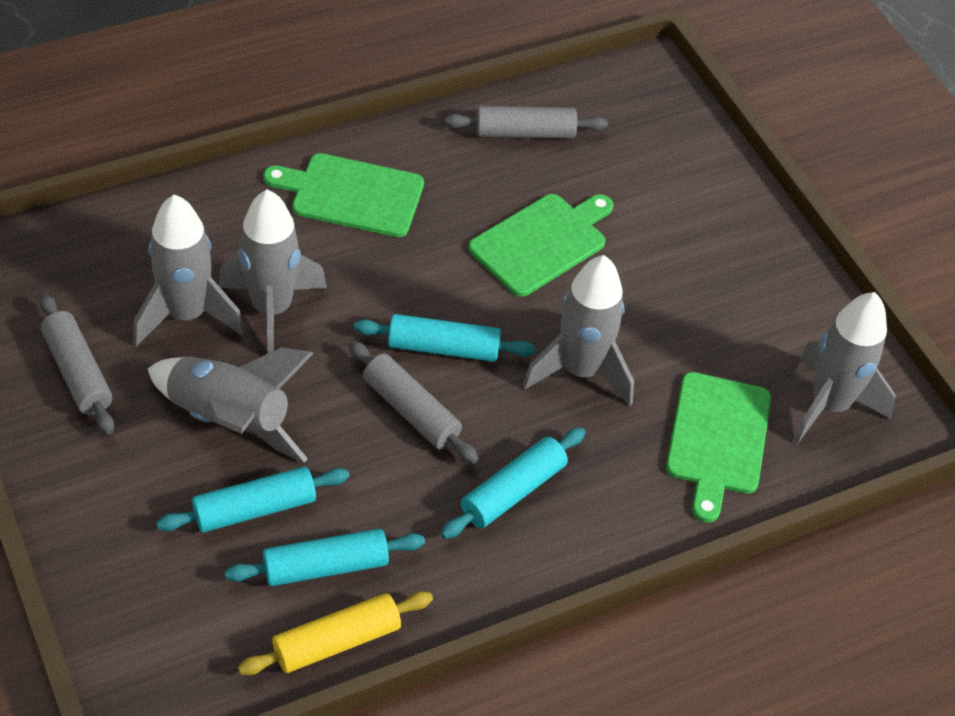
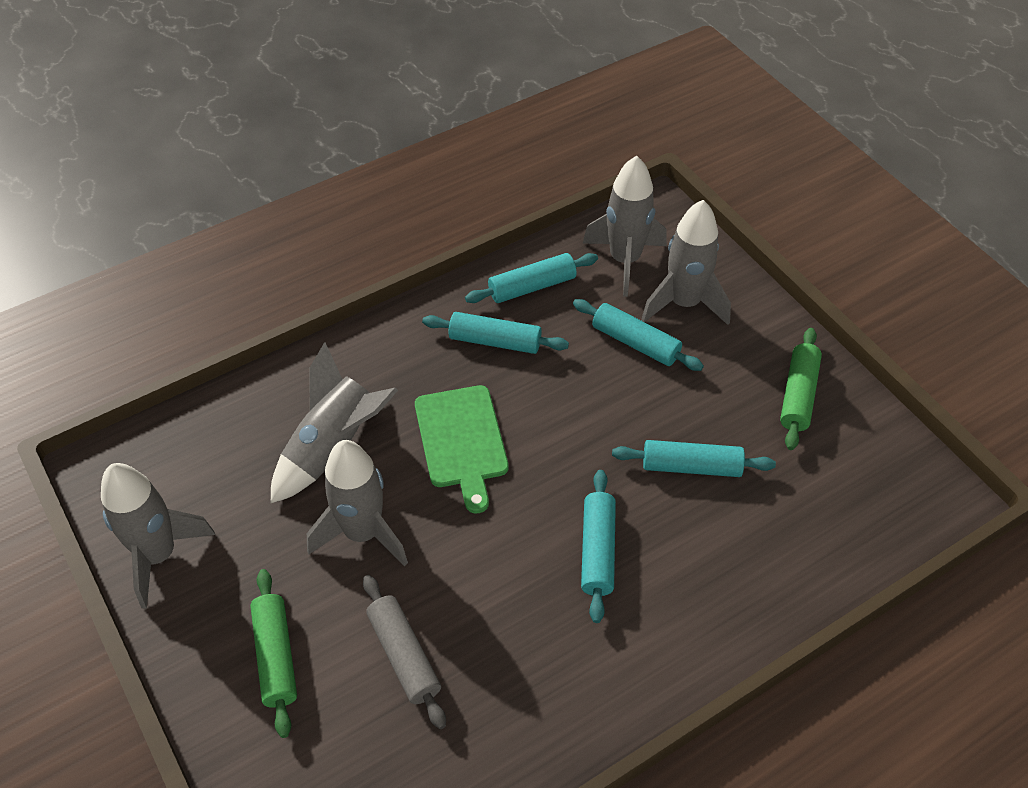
green cutting board: [263,153,424,237] [468,194,613,297] [666,372,771,522] = 3 -> [415,385,509,513] = 1
green rolling pin: none = 0 -> [250,569,297,738] [780,328,822,450] = 2
grey rolling pin: [40,294,114,435] [348,341,479,464] [444,106,608,139] = 3 -> [363,575,446,729] = 1
turquoise rolling pin: [156,467,350,532] [225,529,425,586] [354,314,535,362] [440,427,586,539] = 4 -> [422,312,569,354] [465,253,598,303] [573,299,704,371] [581,470,616,623] [612,440,776,477] = 5
yellow rolling pin: [238,591,433,675] = 1 -> none = 0

